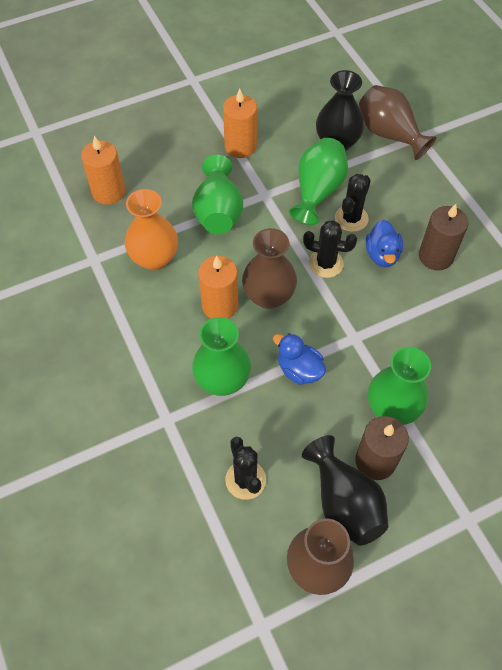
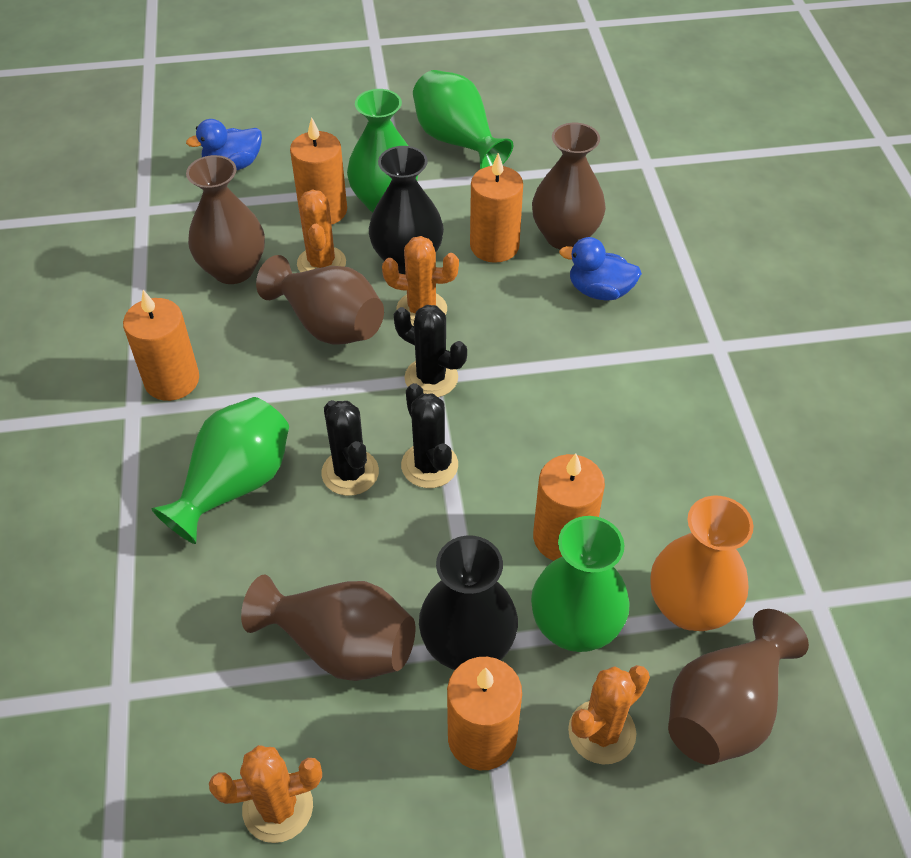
brown candle: [355,416,409,480] [419,204,468,271] = 2 -> none = 0
brown vase: [242,228,297,309] [287,518,354,595] [359,85,436,160] = 3 -> [186,155,265,284] [241,575,415,681] [256,255,384,345] [532,123,606,249] [668,609,809,765] = 5
orange cactus: none = 0 -> [209,745,322,843] [297,189,346,272] [382,236,459,326] [568,665,650,765] = 4
orange candle: [81,136,125,205] [198,256,239,319] [223,88,257,158] = 3 -> [123,290,199,401] [290,117,347,225] [447,657,522,770] [470,153,523,263] [533,454,605,561] = 5

